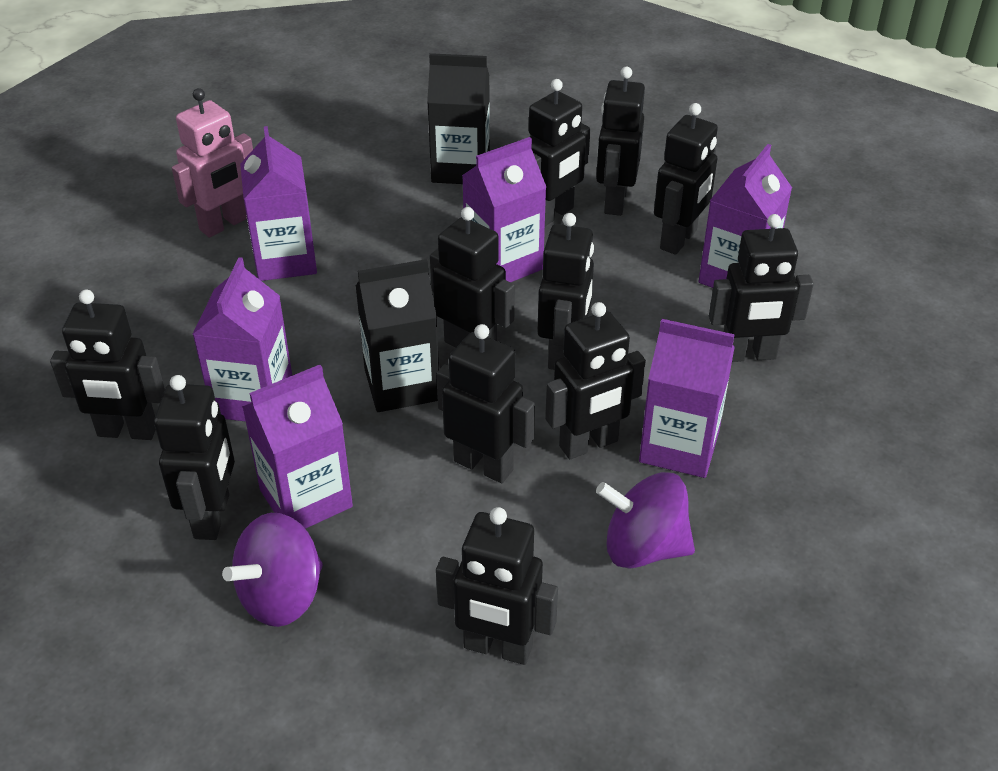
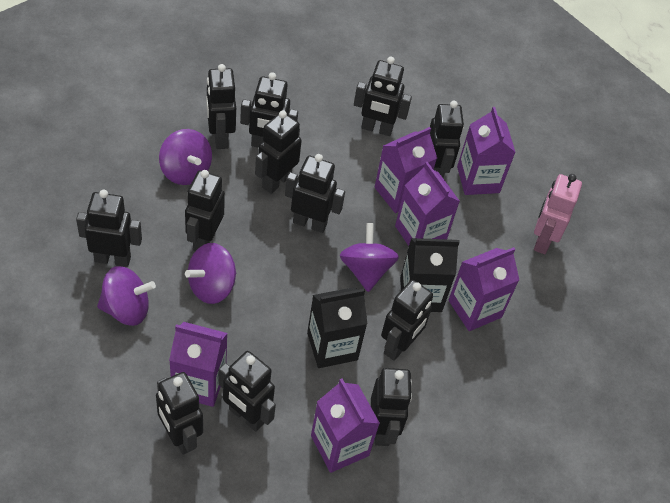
black robot: [50,290,165,440] [154,375,235,540] [430,207,515,348] [436,324,535,483] [436,507,558,665] [529,79,590,226] [537,213,594,370] [545,302,646,459] [596,67,645,216] [654,103,718,255] [709,214,814,362] = 11 -> [76,189,142,267] [156,372,203,455] [185,170,225,251] [206,64,236,149] [218,351,276,432] [240,72,298,148] [255,110,302,194] [285,154,345,233] [354,57,412,136] [371,368,412,446] [381,280,433,361] [430,101,464,178] = 12
purple spinning top: [222,513,323,627] [596,472,695,569] = 2 -> [97,266,156,326] [159,129,212,185] [185,243,236,304] [340,223,399,292] = 4

